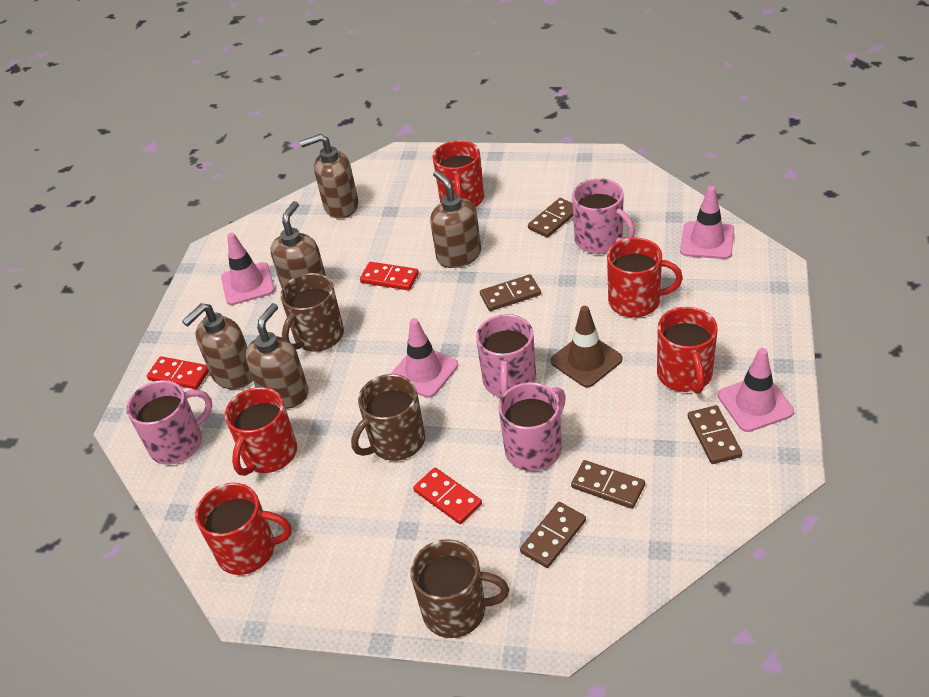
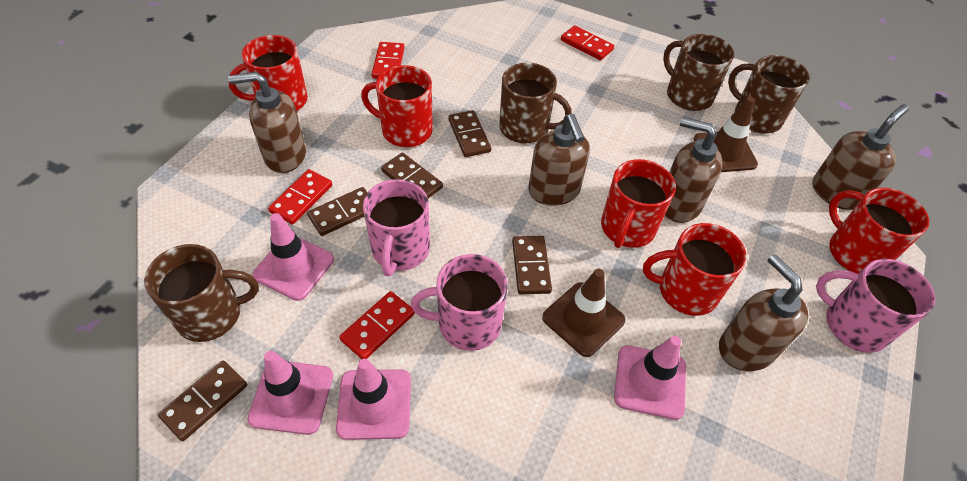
brown mug: [280,273,344,352] [351,374,425,461] [410,539,509,638] = 3 -> [144,244,259,342] [499,63,572,143] [663,34,734,111] [728,55,810,133] = 4
brown traffic cone: [551,306,622,387] = 1 -> [542,269,625,357] [694,97,758,172] = 2
pink mug: [127,380,213,465] [476,314,536,397] [498,382,566,471] [572,178,635,254] = 4 -> [363,179,430,276] [411,254,508,351] [816,259,935,353] = 3
red domino: [147,356,209,389] [360,262,419,291] [413,468,482,524] = 3 -> [268,169,332,224] [339,291,415,359] [372,42,405,79] [561,25,614,60] = 4

